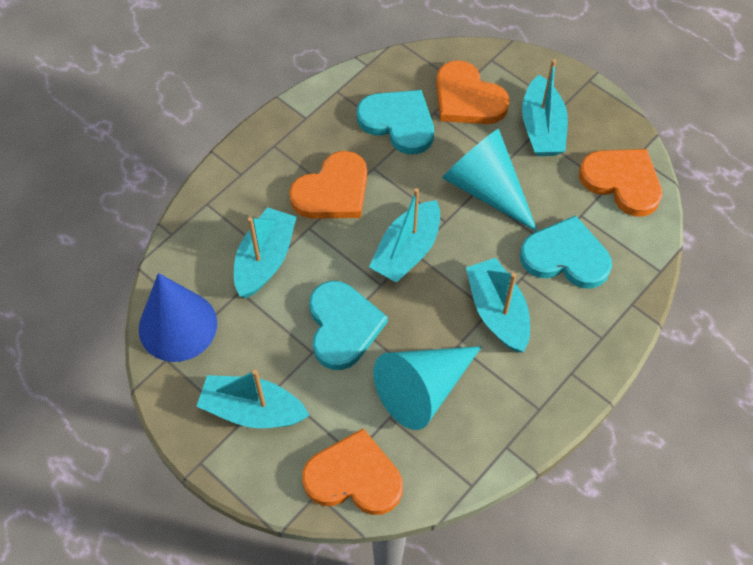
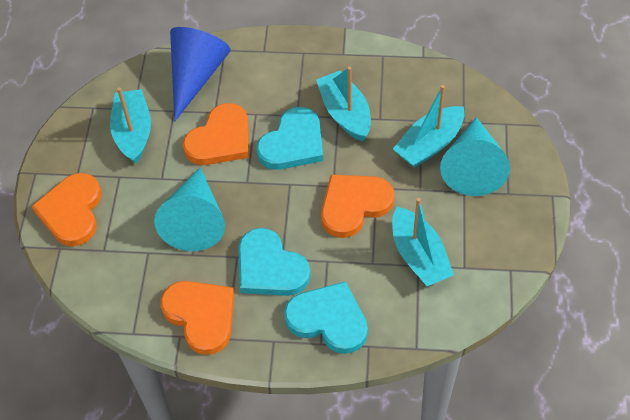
turquoise boat: [196,370,310,428] [234,207,296,298] [369,188,440,283] [466,258,530,352] [522,59,568,156] = 5 -> [110,88,151,164] [316,66,371,142] [392,198,454,286] [393,85,464,168] = 4

